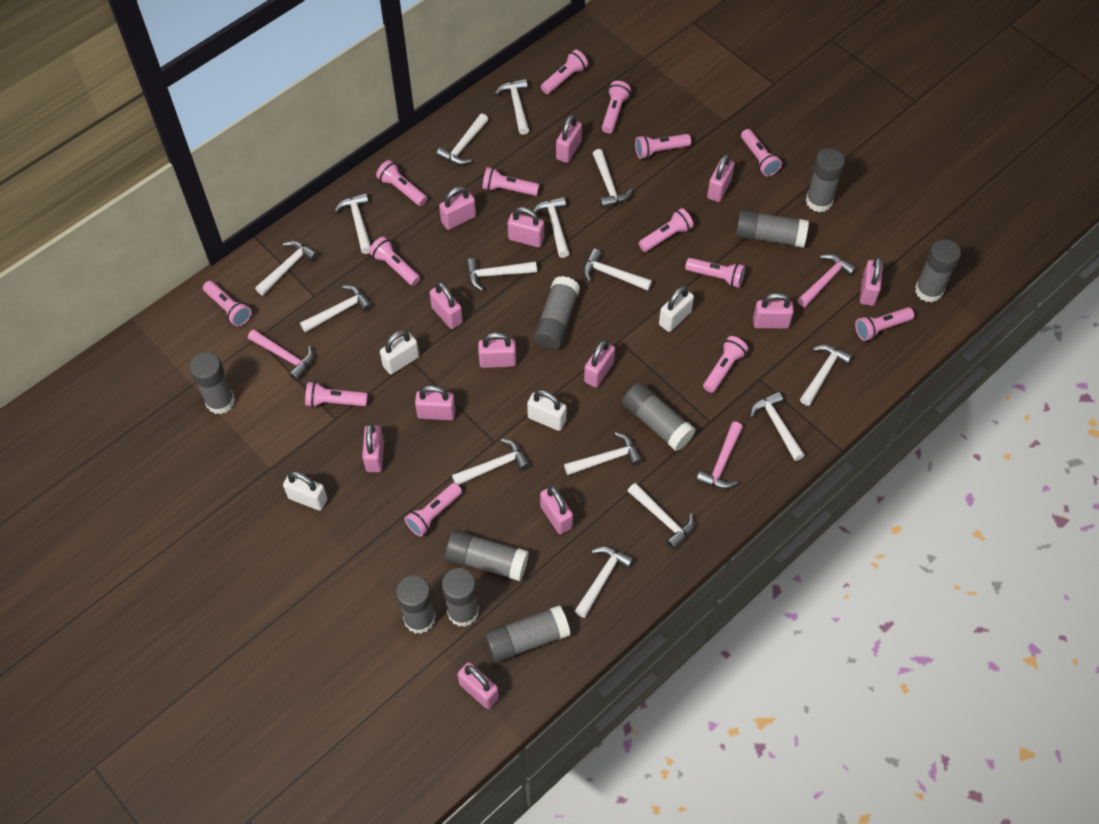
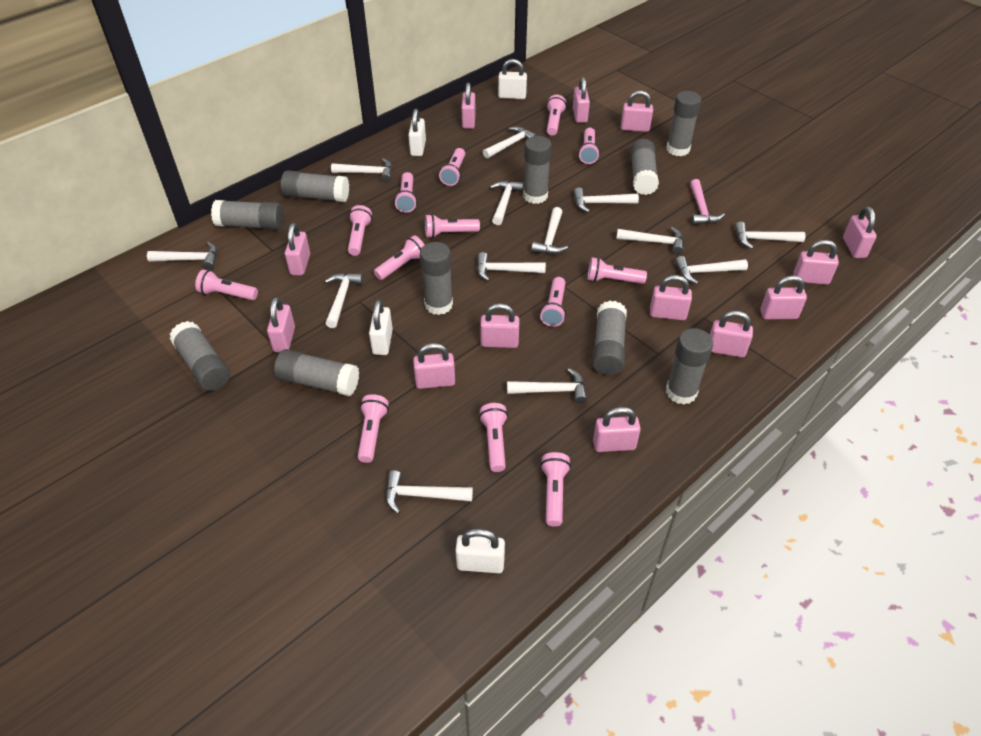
pink flashlight: [203,281,252,326] [305,382,368,408] [369,236,420,286] [376,160,427,206] [404,483,462,537] [482,167,539,196] [541,49,588,94] [602,81,631,133] [635,134,691,159] [639,208,694,252] [685,258,745,288] [703,336,748,393] [741,129,782,176] [855,307,914,341] = 14 -> [195,270,258,300] [348,205,372,256] [358,394,389,463] [374,236,424,280] [394,172,417,213] [425,214,480,238] [439,148,465,186] [479,403,508,472] [540,277,566,327] [540,452,571,527] [547,95,567,136] [578,128,600,164] [588,257,647,284] = 13
pink hammer: [248,329,314,381] [696,422,743,489] [797,254,857,307] = 3 -> [690,179,725,225] = 1
white hammer: [255,241,318,295] [300,285,372,333] [334,193,371,254] [436,113,489,165] [452,439,530,485] [466,258,537,291] [495,79,529,135] [533,197,570,258] [564,432,642,475] [575,546,634,618] [583,249,652,291] [593,149,633,208] [628,483,695,549] [750,392,805,461] [800,345,852,406] = 15 -> [147,242,217,270] [325,273,363,328] [331,158,392,182] [386,470,473,514] [477,252,546,281] [483,126,537,158] [490,181,524,225] [507,368,587,404] [531,207,568,254] [573,188,639,213] [616,227,684,254] [675,256,748,284] [735,222,805,249] = 13

